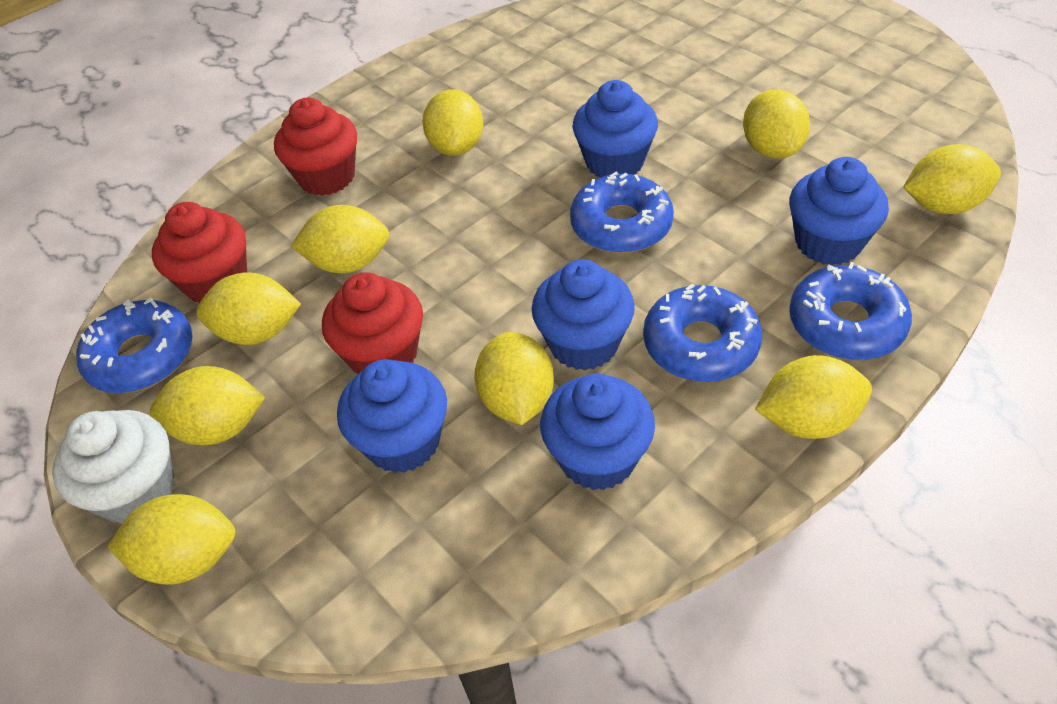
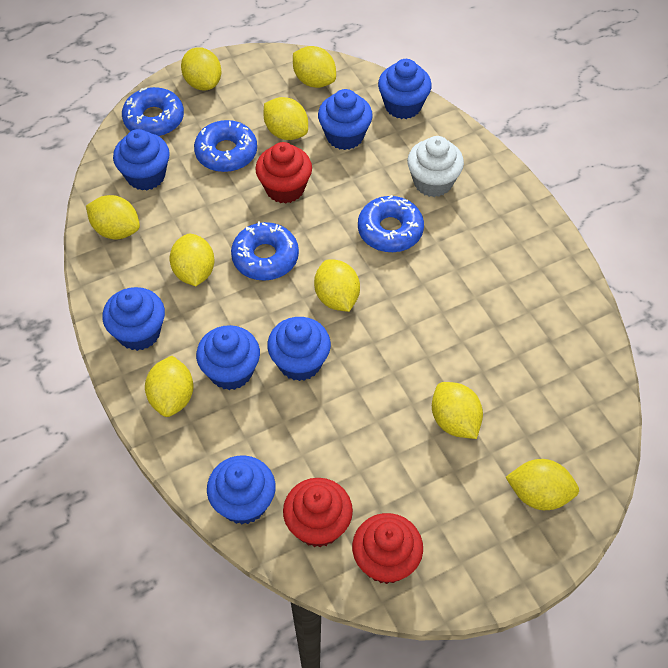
blue cupcake: [337,359,447,473] [531,259,635,370] [540,374,655,490] [573,80,658,178] [789,157,889,265] = 5 -> [102,287,165,351] [113,129,170,190] [196,325,260,390] [207,455,276,524] [267,317,331,381] [318,89,373,150] [378,59,432,119] = 7

